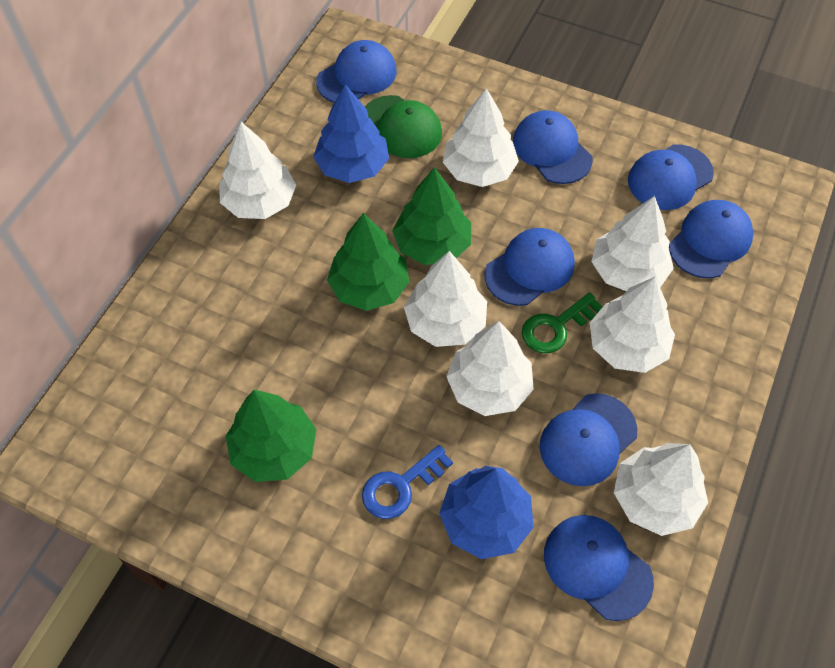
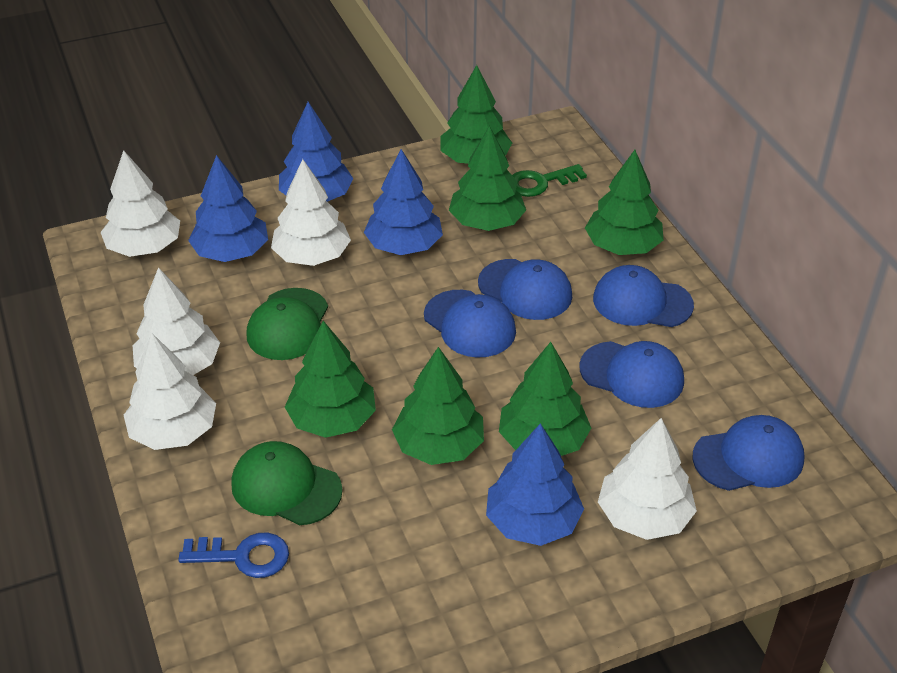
blue cap: [316,40,397,103] [485,228,575,306] [513,110,593,184] [540,393,637,486] [544,515,654,621] [628,145,714,210] [669,200,754,278] = 7 -> [424,290,516,358] [478,259,572,320] [579,341,684,408] [593,265,694,327] [693,415,804,491] = 5
blue tree: [313,84,389,183] [439,466,534,559] = 2 -> [188,155,268,262] [279,102,354,202] [364,149,443,255] [486,423,584,546] = 4
green cap: [365,95,442,158] = 1 -> [231,441,343,525] [247,288,328,360] = 2
green tree: [226,390,316,482] [327,213,409,311] [392,167,471,265] = 3 -> [285,321,376,438] [392,347,484,465] [440,65,512,164] [449,126,526,231] [499,342,591,456] [585,150,664,255] = 6
white tree: [219,122,296,219] [404,251,487,347] [443,88,519,187] [446,321,534,416] [590,277,675,373] [591,196,674,291] [614,443,708,536] = 7 -> [101,150,180,257] [124,333,216,450] [133,267,220,375] [271,159,351,266] [598,418,697,540] = 5

